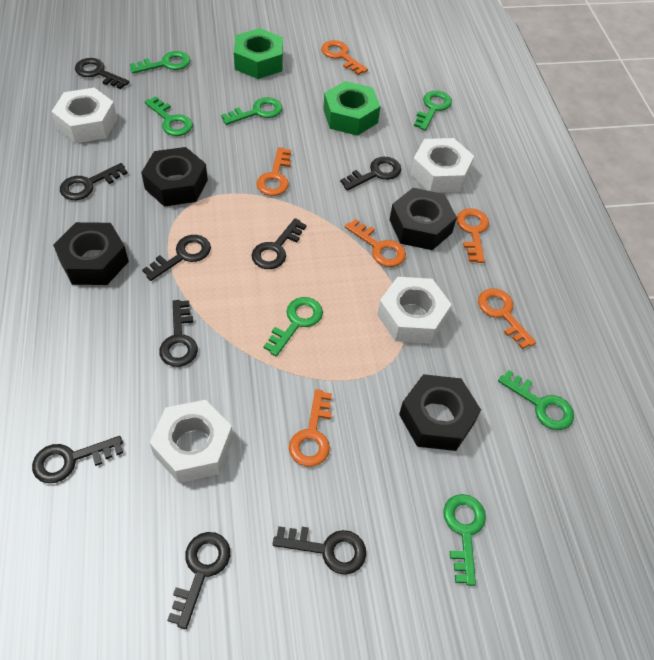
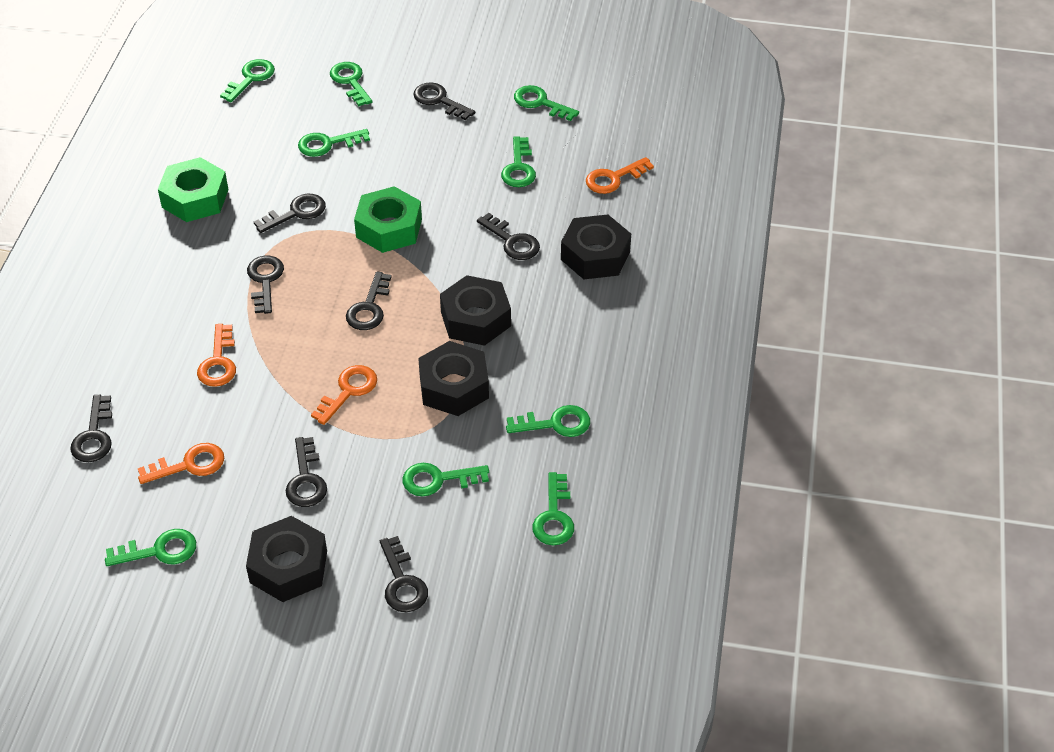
black key: [32,436,123,483] [60,163,128,200] [75,58,130,89] [142,235,211,281] [159,300,198,367] [167,532,230,629] [252,218,307,269] [273,526,366,575] [340,157,401,191] = 9 -> [70,395,112,462] [247,256,284,314] [254,194,326,233] [286,437,327,507] [346,272,392,330] [380,536,428,612] [413,82,475,120] [477,213,540,260] = 8
green key: [130,51,190,73] [144,96,193,136] [221,97,282,125] [264,297,323,356] [414,91,452,131] [443,494,486,586] [498,370,574,430] = 7 -> [105,529,196,566] [220,59,275,102] [298,129,370,157] [330,62,372,106] [402,463,489,497] [501,136,536,187] [506,405,590,437] [514,85,579,121] [532,472,574,545] = 9
orange key: [256,147,291,196] [289,389,332,466] [321,40,368,75] [345,219,406,267] [456,208,489,263] [478,289,536,349] = 6 -> [138,443,224,484] [197,324,236,387] [311,365,377,425] [586,157,654,194] = 4
white nut: [51,88,117,143] [150,400,233,483] [377,277,452,343] [411,138,474,192] = 4 -> none = 0

